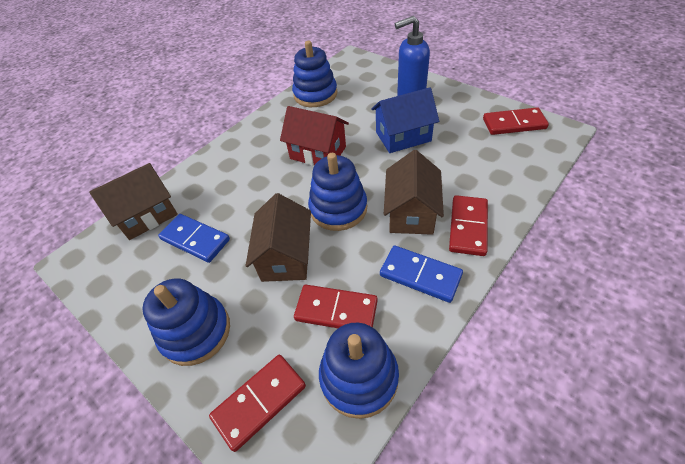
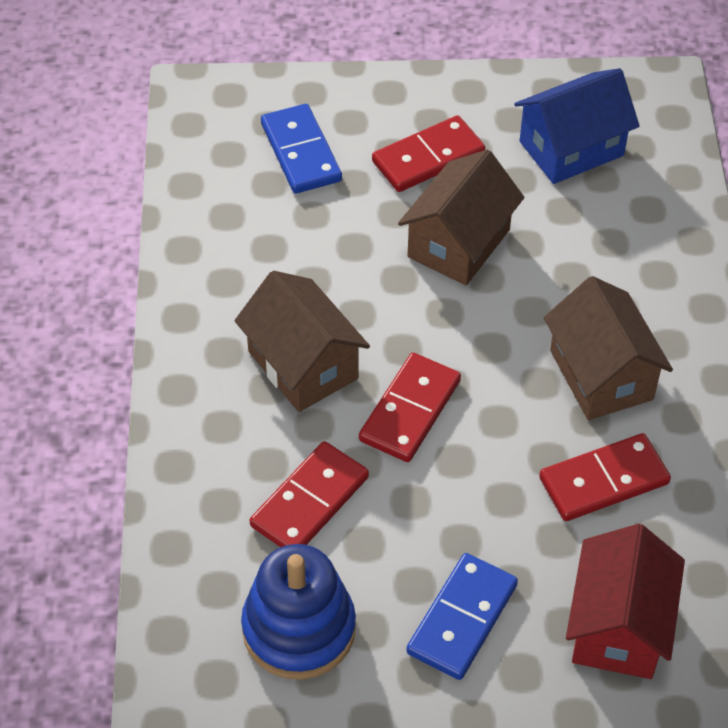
blue soap dispenser: [395,16,430,96] = 1 -> none = 0
blue stacking toy: [142,278,230,366] [292,41,337,107] [308,153,367,231] [319,323,399,419] = 4 -> [241,544,356,680] = 1

